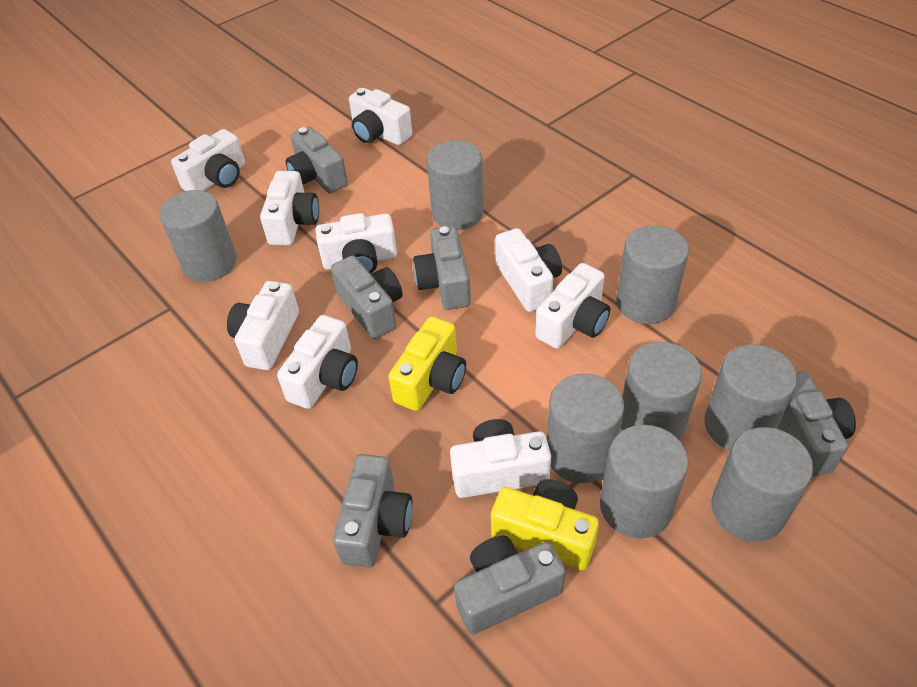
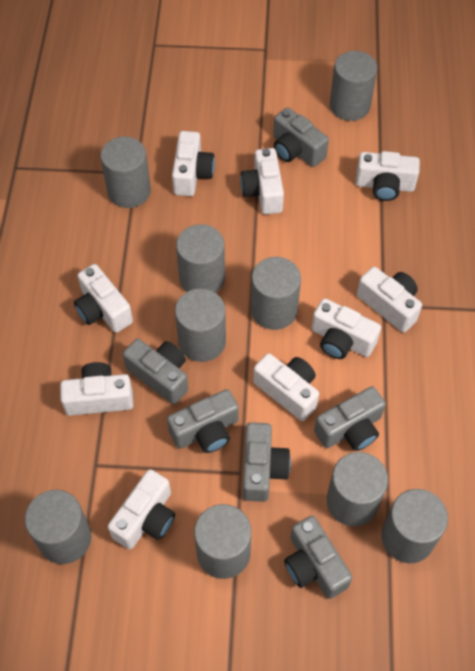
grey cylinder: [159,190,237,282] [427,140,484,230] [547,374,624,483] [600,425,688,539] [616,225,689,324] [621,342,702,441] [704,344,797,450] [711,427,813,542] = 8 -> [25,490,91,564] [100,136,151,208] [175,288,226,362] [176,224,225,293] [194,504,251,579] [251,257,301,330] [327,452,388,526] [330,51,377,121] [381,489,448,563] = 9
yellow camera: [388,316,466,411] [491,479,599,570] = 2 -> none = 0

